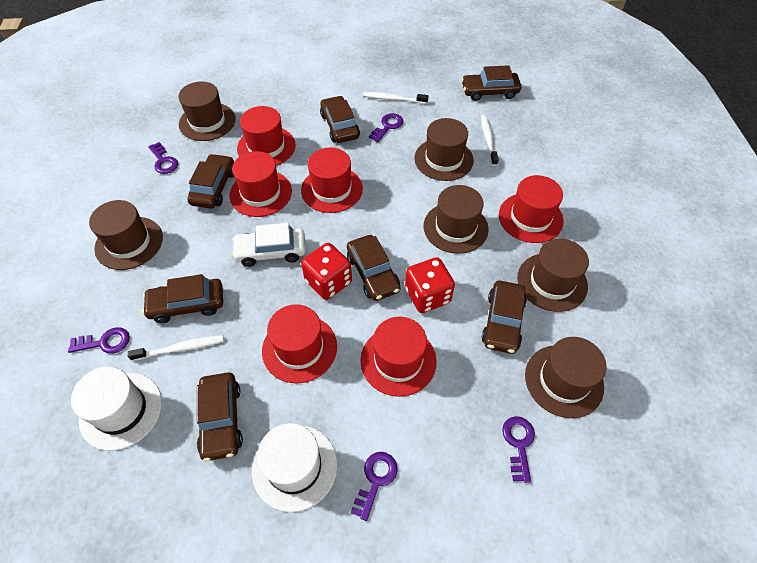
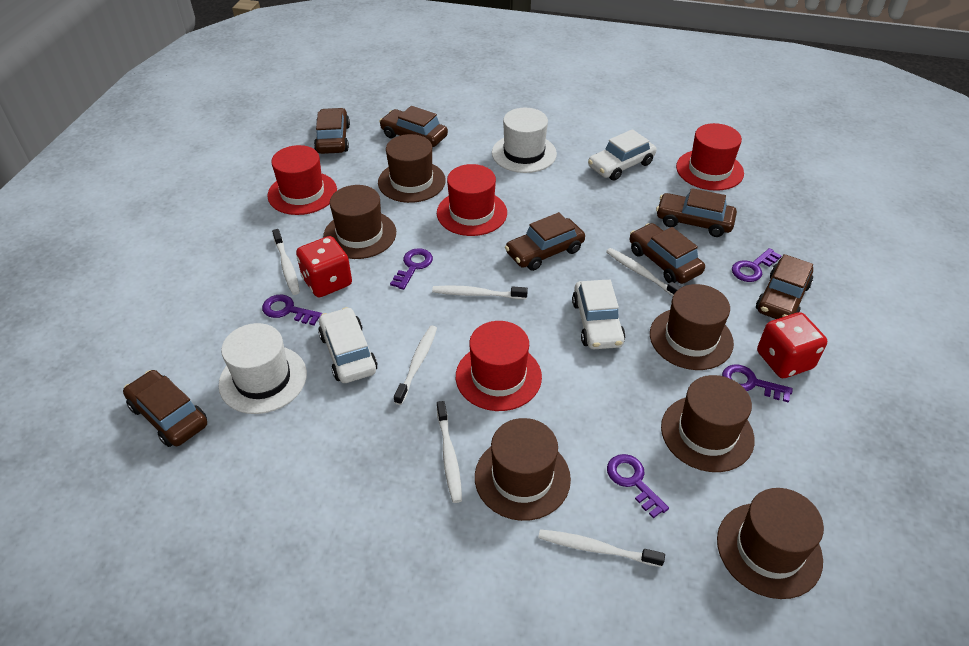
red hat: [230,151,292,217] [237,106,295,166] [262,304,337,383] [301,148,363,213] [360,317,437,397] [499,175,564,243] = 6 -> [267,145,337,215] [437,164,507,236] [456,321,542,411] [676,123,744,191] = 4
white car: [231,223,306,267] = 1 -> [318,307,378,383] [572,280,626,349] [588,129,656,181] = 3
white toothbrush: [128,335,224,361] [363,92,428,104] [481,115,499,166] = 3 -> [272,229,300,295] [394,326,437,405] [432,285,528,299] [437,401,462,503] [538,529,665,567] [606,248,682,296] = 6

